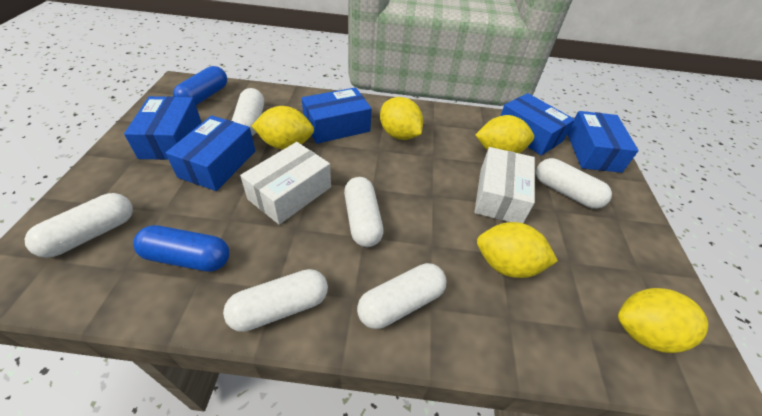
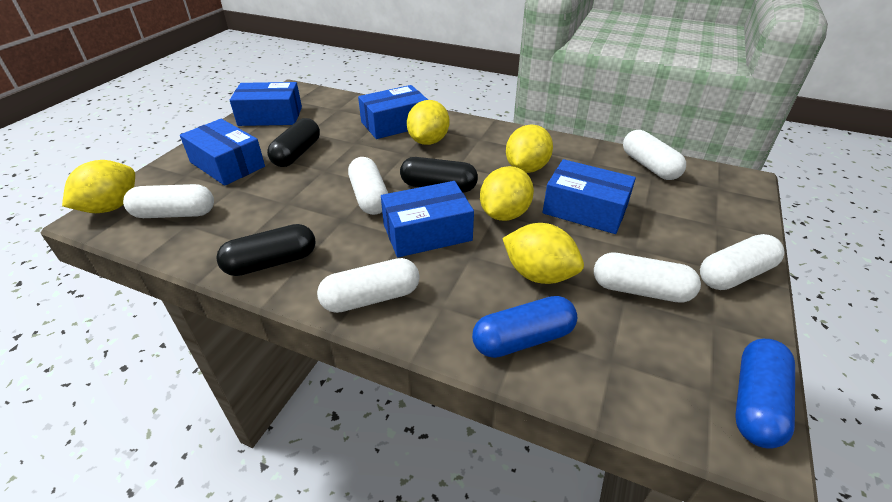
black capsule: none = 0 -> [216,224,316,276] [267,118,320,167] [400,157,478,192] = 3
white box: [240,142,331,224] [474,147,535,223] = 2 -> none = 0

